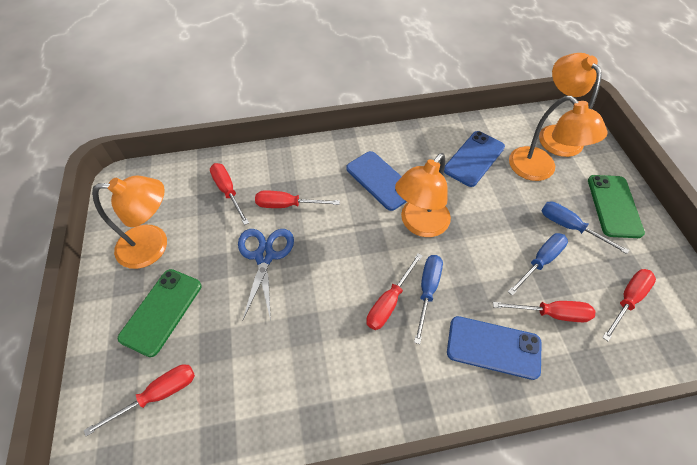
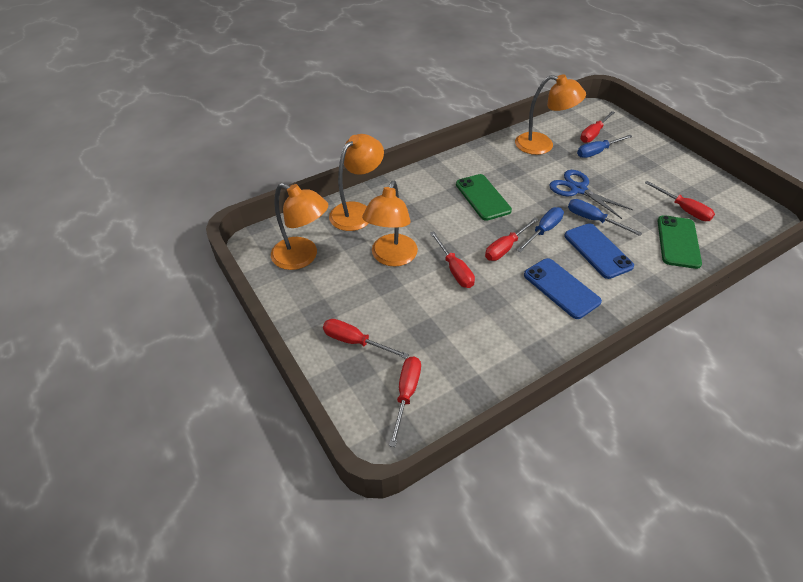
blue phone: [346,151,407,211] [444,131,505,187] [447,316,542,380] = 3 -> [524,258,602,319] [564,223,634,279] = 2

